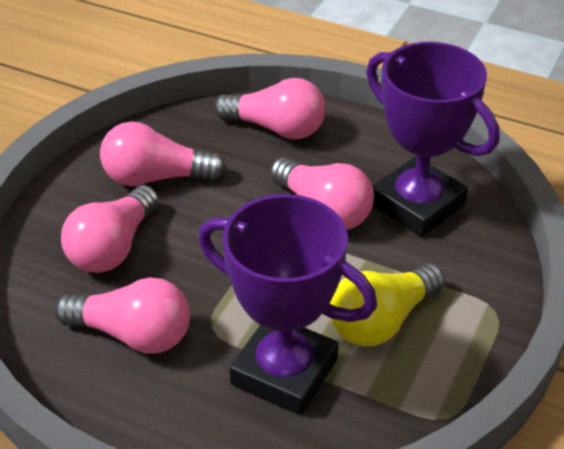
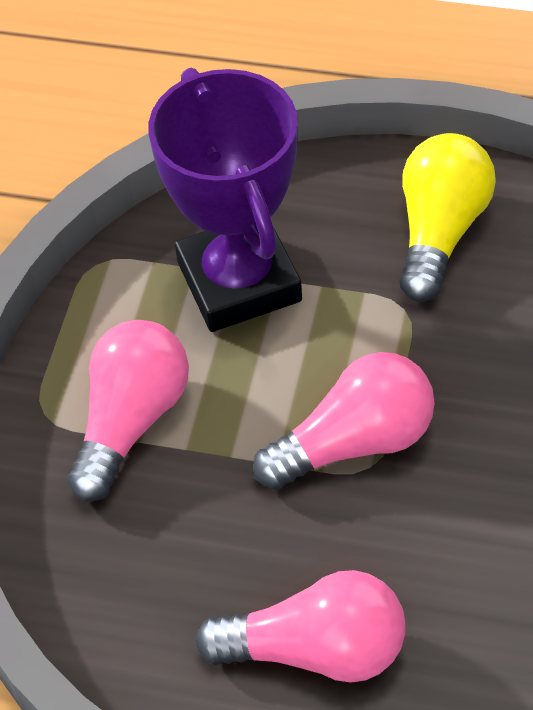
pink light bulb: [55,278,190,354] [61,185,159,273] [100,122,226,186] [214,78,326,139] [270,157,374,230] = 5 -> [67,320,189,502] [195,570,406,683] [253,352,435,490] = 3
purple trophy: [198,194,377,415] [366,42,499,237] = 2 -> [149,68,302,332] = 1

